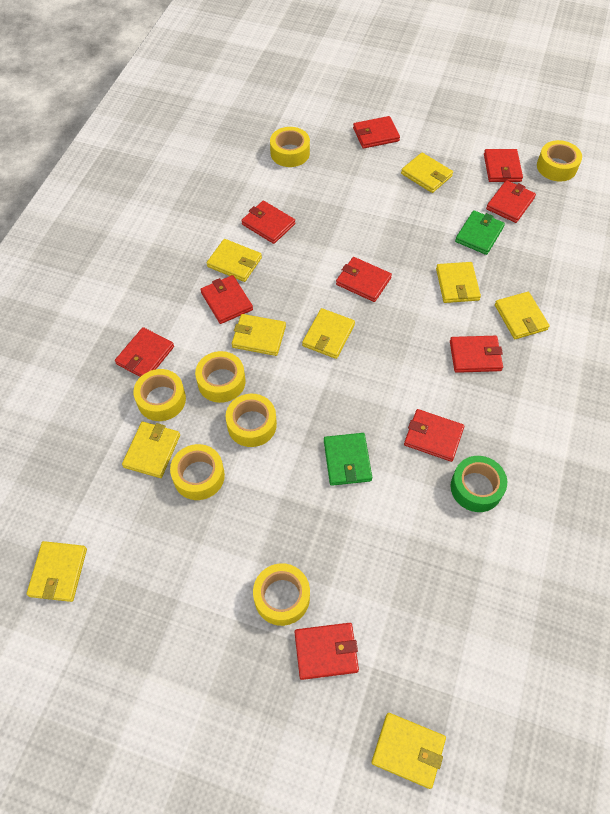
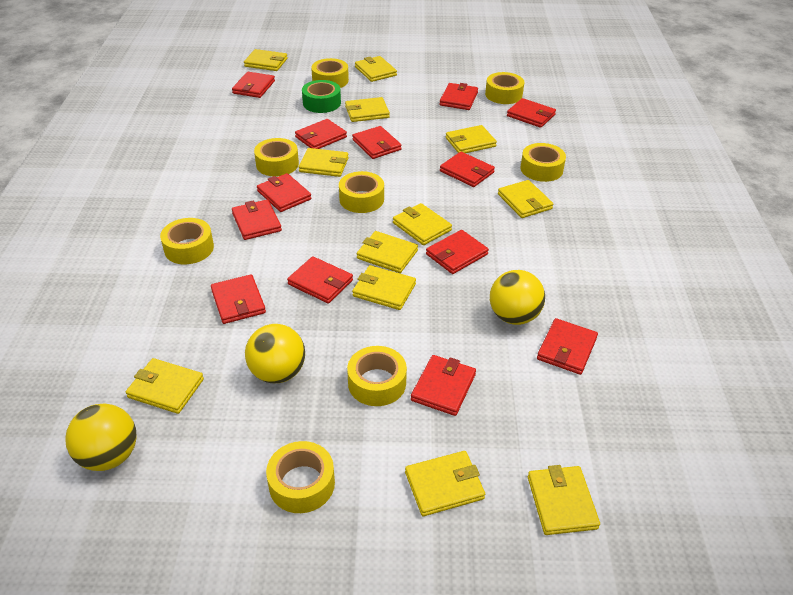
green wallet: [324,433,372,486] [455,210,505,255] = 2 -> none = 0
red wallet: [115,327,174,377] [200,275,253,324] [241,201,295,244] [295,623,359,680] [336,257,392,302] [353,116,400,149] [404,409,464,462] [450,336,503,373] [484,149,523,182] [486,180,536,223] = 10 -> [211,274,266,324] [232,72,275,98] [232,200,282,240] [257,173,311,212] [287,256,353,304] [295,119,347,149] [352,126,402,159] [411,355,476,416] [426,230,489,274] [440,83,478,110] [440,152,495,187] [507,98,556,128] [537,318,598,375] = 13
yellow ball: none = 0 -> [65,404,137,471] [245,324,305,383] [490,270,545,325] = 3
yellow tape: [133,369,186,421] [170,444,225,500] [195,351,245,403] [225,394,277,447] [253,563,310,626] [270,127,310,167] [537,140,582,182] = 7 -> [160,218,214,264] [254,138,299,176] [266,441,335,513] [311,58,349,88] [339,171,384,213] [347,346,407,406] [485,72,524,104] [520,143,566,182] = 8
yellow wallet: [27,541,87,602] [122,422,180,478] [207,239,262,282] [232,314,286,356] [302,308,355,359] [371,713,446,789] [401,153,453,193] [436,262,481,303] [495,292,550,339] = 9 -> [126,358,204,414] [244,49,288,71] [298,148,349,177] [345,97,390,122] [352,265,416,310] [355,56,397,82] [357,231,418,273] [393,203,452,245] [405,451,485,516] [446,125,497,153] [498,180,553,218] [528,465,600,535] = 12

